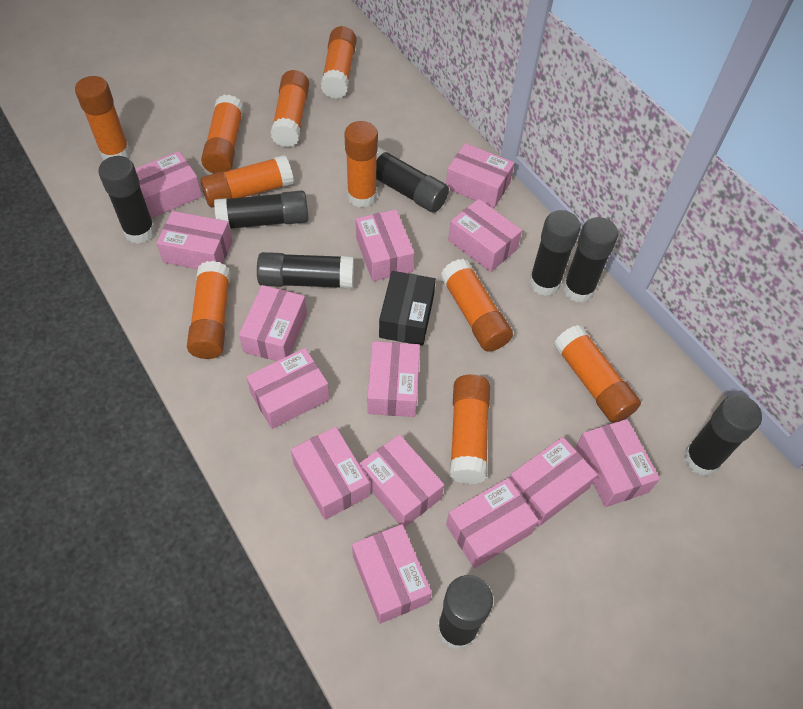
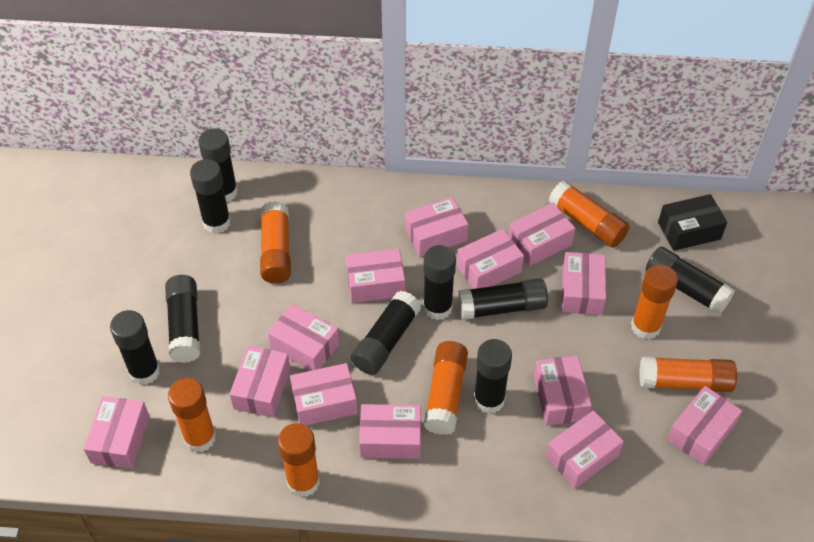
black glue stick: [98,156,155,244] [214,190,308,230] [257,252,354,289] [376,147,449,213] [437,575,493,650] [529,210,581,296] [563,217,618,303] [684,395,762,476] = 8 -> [110,310,160,385] [165,275,201,363] [190,159,231,234] [198,129,238,202] [351,291,421,375] [423,245,456,320] [457,278,548,320] [474,339,512,414] [646,247,735,315] = 9
orange glue stick: [75,76,130,160] [187,261,231,359] [200,155,294,208] [201,95,244,173] [270,70,309,147] [321,26,357,99] [344,121,378,208] [441,259,513,352] [449,374,490,484] [554,325,641,423] = 10 -> [168,378,216,452] [260,201,291,284] [278,423,320,497] [423,341,468,435] [548,181,629,248] [631,265,678,340] [639,356,737,392] = 7
pink box: [135,151,202,218] [156,211,233,269] [239,285,307,361] [246,348,330,429] [291,427,370,520] [352,524,432,624] [356,209,414,281] [360,434,444,528] [367,341,420,417] [446,143,514,208] [446,478,539,568] [448,199,522,272] [509,437,598,526] [576,419,660,507] = 14 -> [83,396,150,469] [229,346,290,418] [268,304,339,371] [290,363,358,425] [346,249,405,303] [359,404,421,459] [405,197,469,257] [457,229,524,289] [509,203,575,266] [534,355,592,426] [546,410,624,489] [562,252,606,315] [667,386,742,465] = 13

